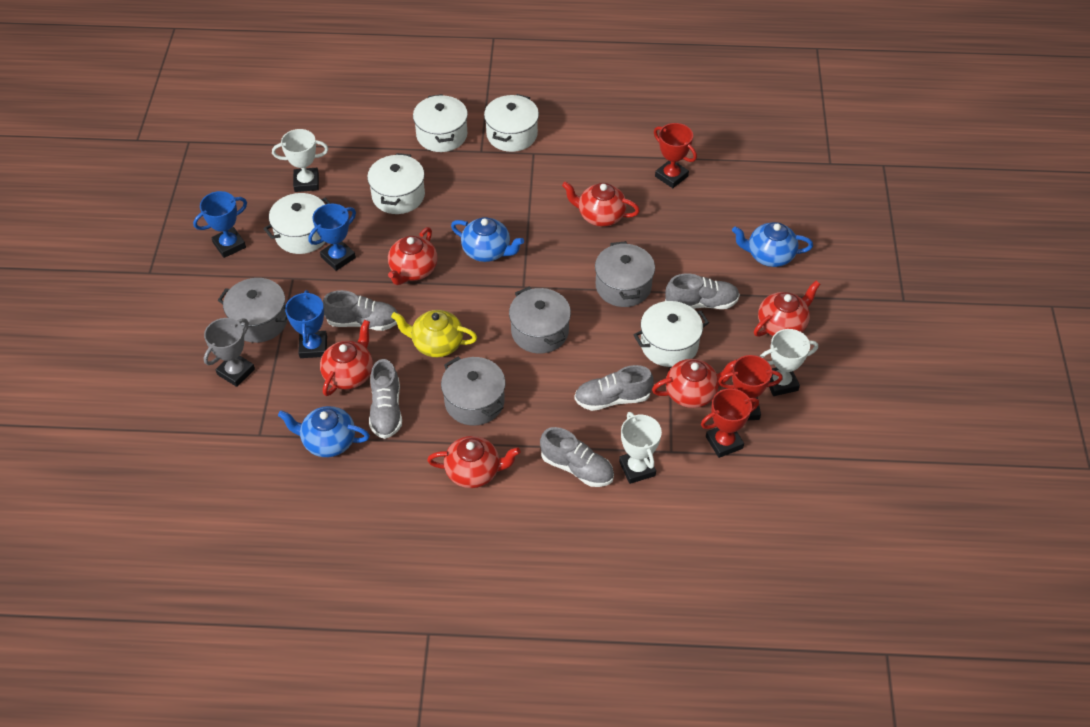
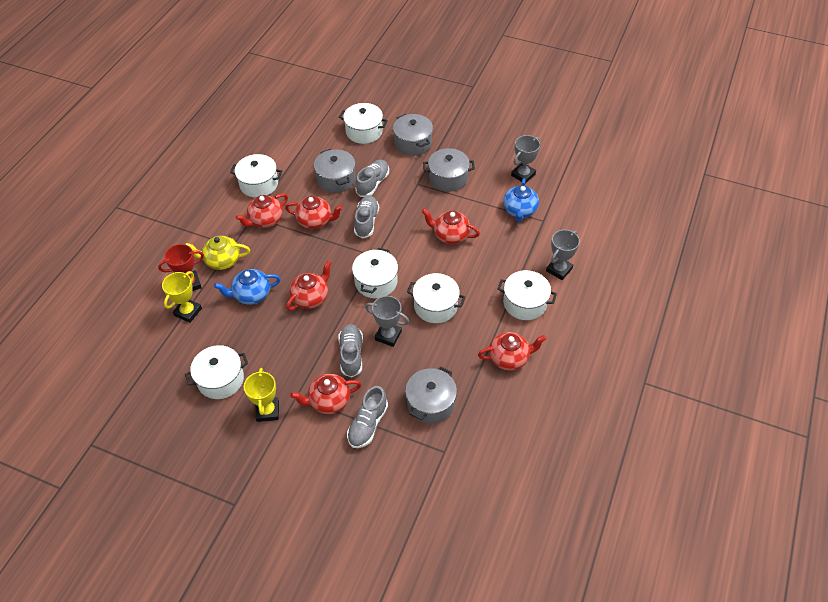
blue teapot: [278,406,370,457] [451,217,524,262] [732,222,813,267] = 3 -> [214,269,281,305] [503,178,539,222] = 2
blue trophy: [193,191,247,258] [285,290,327,358] [308,204,356,271] = 3 -> none = 0
grey shoe: [323,290,398,331] [369,359,402,439] [540,427,614,487] [574,365,653,411] [665,273,740,309] = 5 -> [338,324,363,377] [347,386,388,448] [354,195,379,238] [355,160,389,197] = 4
grey trophy: [204,318,255,387] = 1 -> [365,296,409,347] [511,135,540,184] [546,230,580,280] = 3
red trophy: [654,123,697,188] [701,388,759,458] [718,355,782,420] = 3 -> [158,244,204,291] = 1
white pot: [263,193,331,254] [367,153,425,214] [413,94,468,152] [484,94,539,152] [633,301,709,367] = 5 -> [185,345,248,399] [230,154,282,198] [339,103,388,144] [352,248,398,298] [407,273,466,323] [498,270,557,320] = 6
white trophy: [272,129,328,192] [619,412,662,484] [760,329,818,396] = 3 -> none = 0
yellow trophy: none = 0 -> [162,271,202,323] [244,368,279,422] = 2

